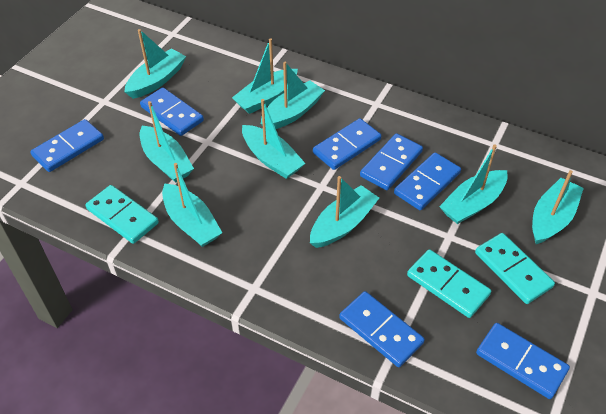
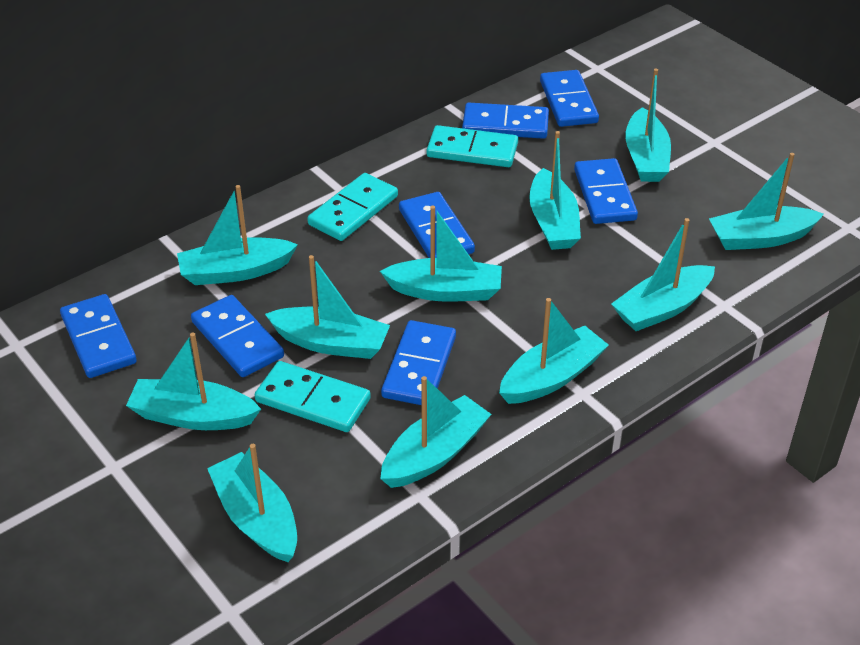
turquoise boat: [124,29,186,99] [140,101,194,183] [162,163,222,247] [232,38,298,114] [242,99,306,179] [261,62,325,129] [310,176,379,248] [439,144,508,224] [532,170,584,244] = 9 -> [126,332,261,430] [177,185,298,285] [207,444,297,562] [265,255,390,359] [380,206,502,302] [380,376,492,488] [499,298,609,404] [529,131,581,250] [611,218,715,331] [625,69,671,182] [709,153,824,250] = 11

